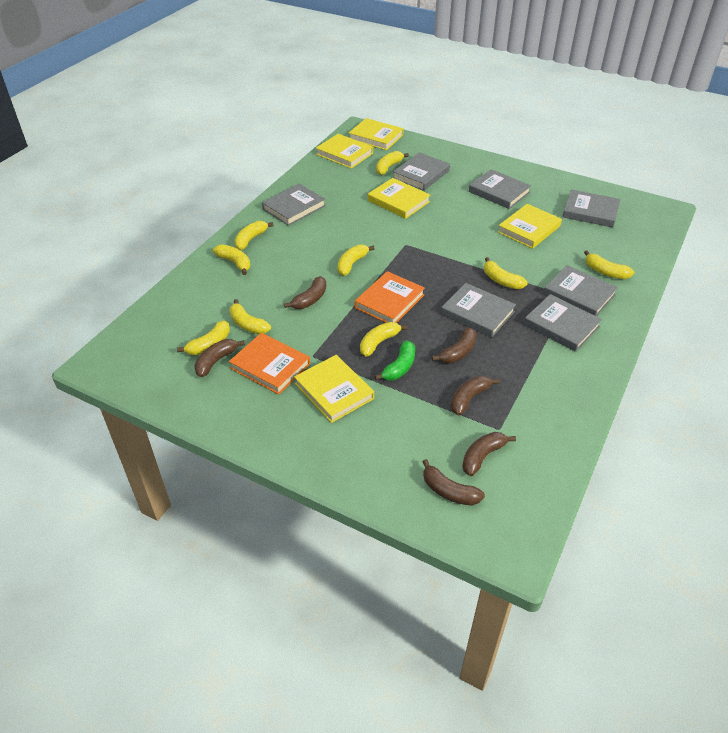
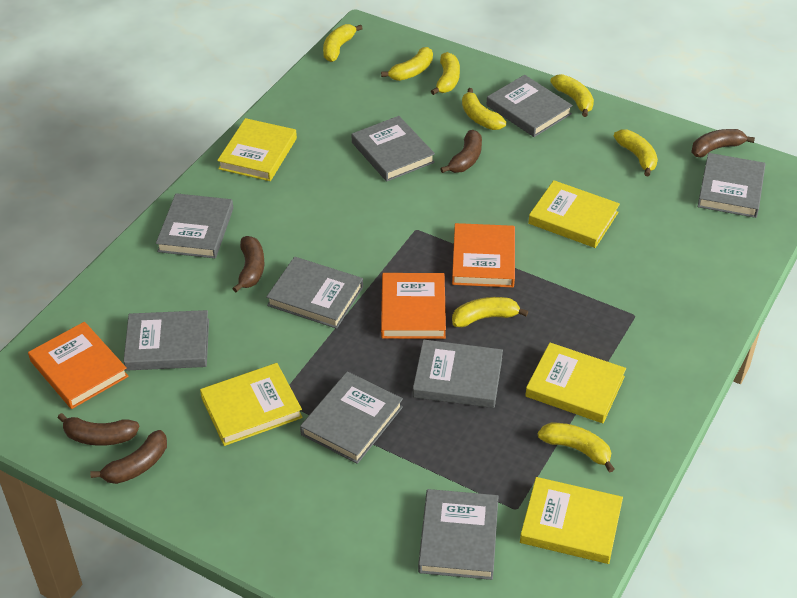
brown banana: [194,339,245,377] [284,276,326,309] [422,459,485,506] [432,327,477,363] [451,376,499,415] [462,432,516,476] = 6 -> [58,413,140,446] [90,430,167,484] [232,236,264,292] [440,130,482,173] [691,129,755,157] = 5
green banana: [375,341,415,381] = 1 -> none = 0
grey book: [262,184,326,226] [393,152,450,191] [441,283,516,338] [469,169,531,209] [524,294,602,352] [544,265,618,316] [562,189,621,228] = 7 -> [124,310,209,371] [156,193,233,258] [266,257,363,329] [300,371,403,464] [352,116,435,182] [413,339,503,408] [418,489,499,580] [486,75,573,137] [698,153,766,218] = 9
orange book: [229,333,310,395] [355,271,425,323] = 2 -> [28,322,129,409] [381,273,446,339] [452,223,515,288] = 3
yellow banana: [177,320,230,355] [213,244,250,275] [230,299,271,334] [234,221,274,250] [337,244,375,276] [360,322,408,357] [376,151,409,175] [484,257,528,289] [584,250,634,279] = 9 -> [323,24,363,62] [381,47,433,81] [431,52,460,95] [452,297,528,327] [462,88,506,130] [538,423,615,473] [550,74,594,117] [614,129,658,176] = 8

